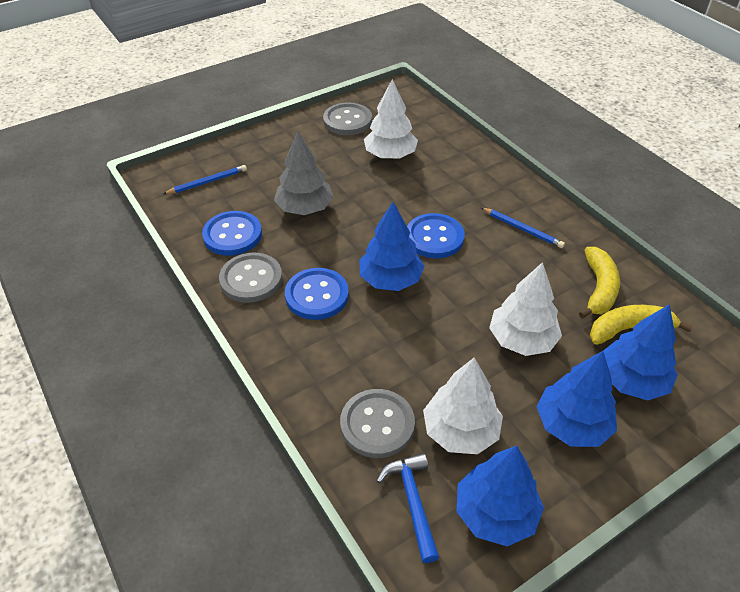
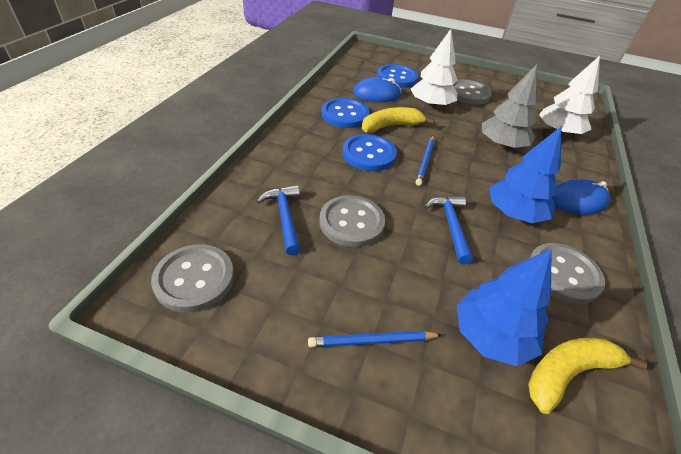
blue hammer: [376,453,439,563] = 1 -> [257,185,301,255] [425,196,473,264] = 2
blue mouse: none = 0 -> [353,77,402,102] [552,179,610,215] = 2
blue tree: [360,202,425,291] [457,446,544,546] [536,351,617,447] [603,304,678,400] = 4 -> [457,249,552,366] [489,127,561,223] = 2
grey button: [219,252,282,303] [323,102,372,135] [340,389,415,458] = 3 -> [151,244,234,312] [320,195,385,247] [453,79,492,105] [529,243,605,304] = 4
white tree: [364,79,418,159] [423,357,503,454] [489,262,562,356] = 3 -> [411,29,457,108] [539,56,600,135] = 2

